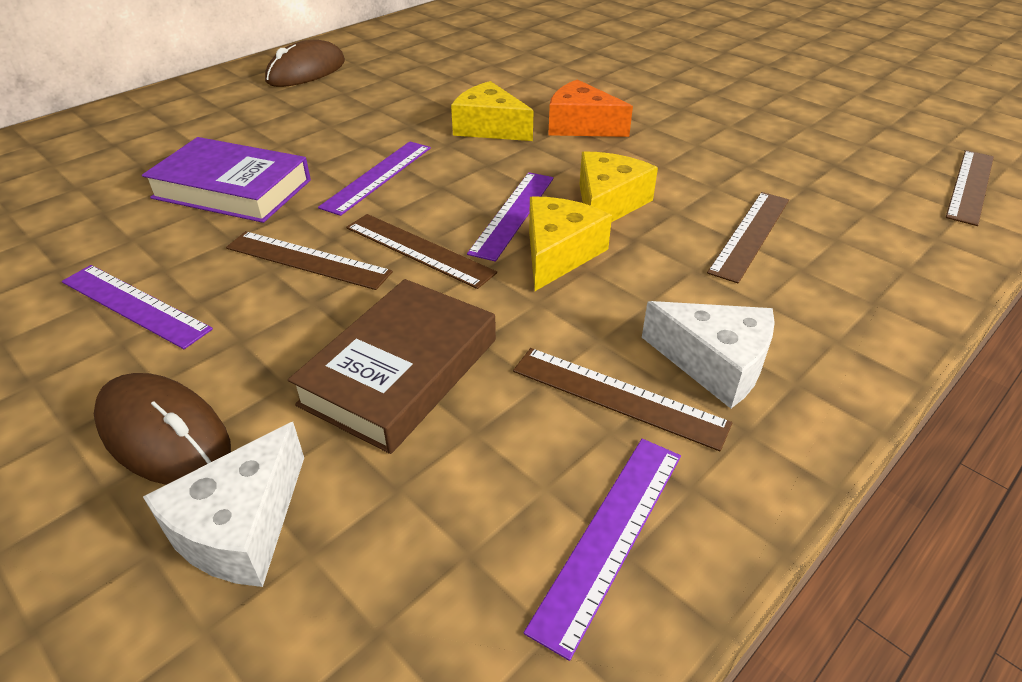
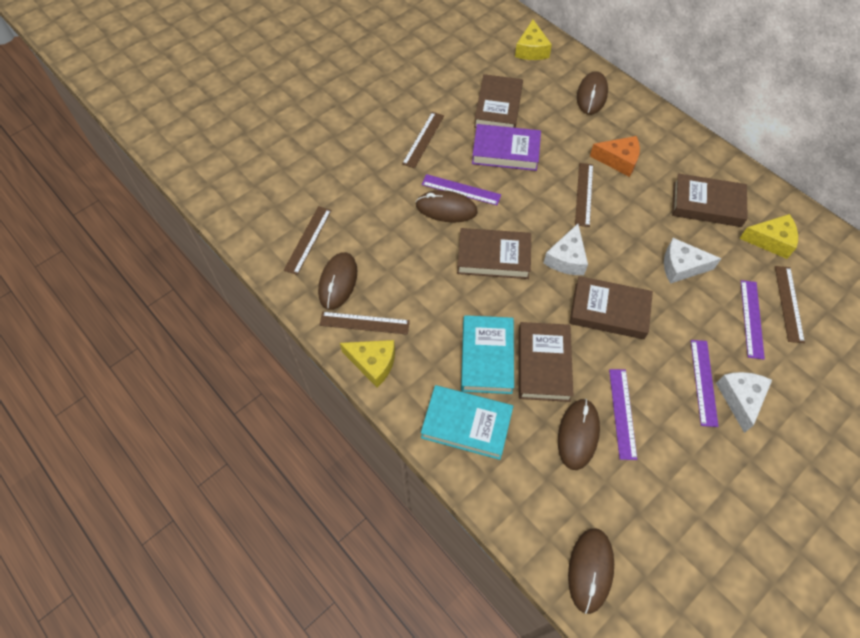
brown book: [288,279,496,454] = 1 -> [457,228,531,279] [474,74,523,128] [519,322,574,402] [569,276,653,339] [672,173,748,227] = 5
brown mouse: [94,373,231,485] [265,39,345,87] = 2 -> [318,252,357,310] [416,190,478,222] [558,399,600,470] [568,529,614,614] [577,71,608,115] = 5
turquoise book: none = 0 -> [421,385,513,460] [461,315,514,394] = 2
white cheese: [143,422,304,587] [642,301,775,409] = 2 -> [544,224,588,275] [664,238,722,284] [716,372,772,433] = 3

